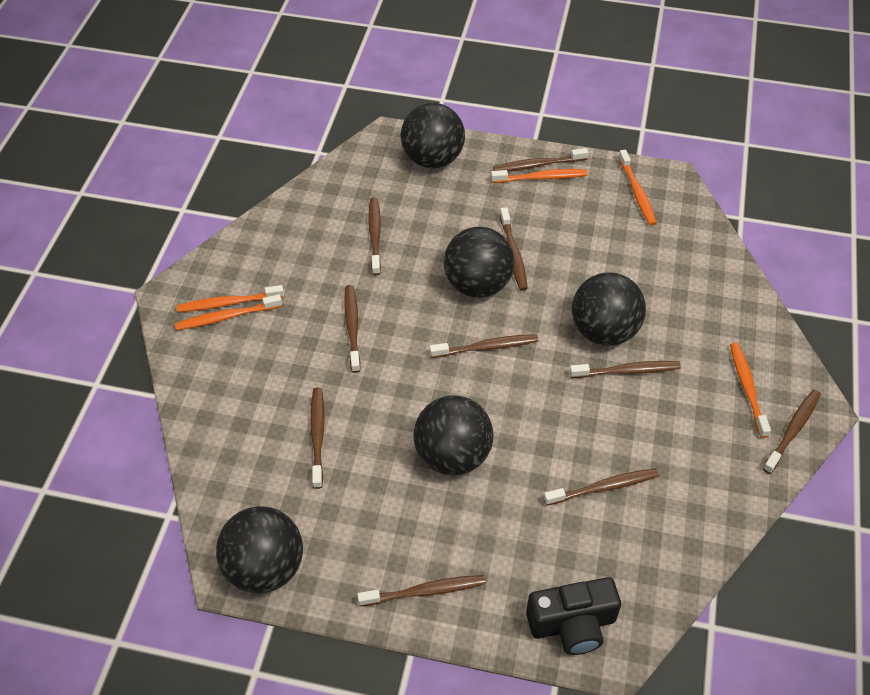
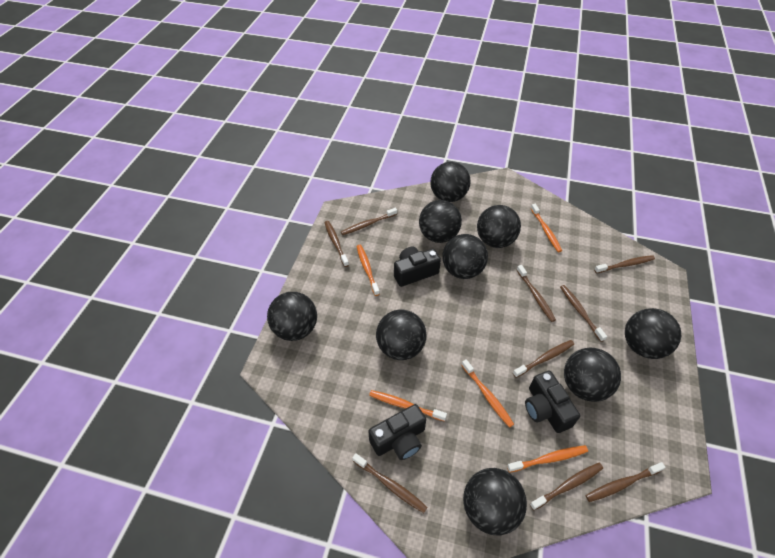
black ball: [216,506,303,594] [401,103,465,169] [414,395,494,475] [444,227,514,298] [572,272,646,346] = 5 -> [267,292,317,341] [376,310,426,360] [419,200,462,243] [430,162,471,202] [442,234,488,279] [463,468,527,536] [477,205,521,248] [564,348,621,402] [625,308,681,359] = 9
black camera: [526,577,621,655] = 1 -> [368,404,426,460] [394,247,441,287] [525,371,580,433] = 3
brown toothbrush: [310,387,325,489] [344,285,361,373] [357,575,485,607] [368,198,381,275] [430,334,538,358] [493,148,588,172] [500,207,528,291] [544,468,659,506] [570,361,681,378] [763,390,821,474] = 10 -> [324,221,349,267] [341,208,397,235] [352,453,428,513] [513,340,574,378] [517,265,556,322] [530,463,603,510] [560,285,607,342] [586,462,666,502] [594,255,655,273] = 9

